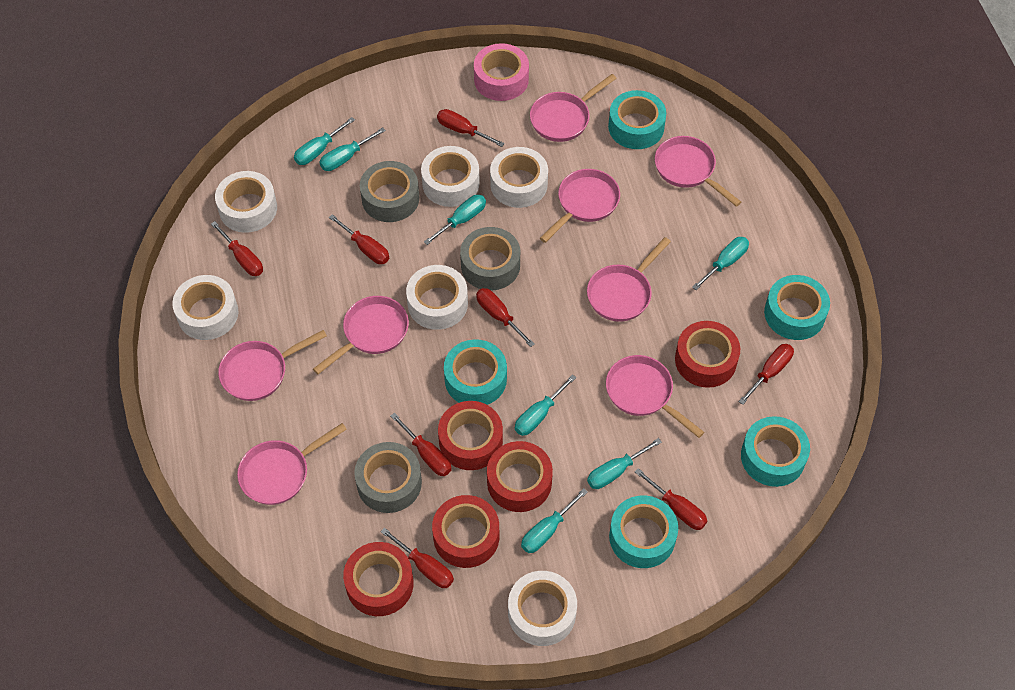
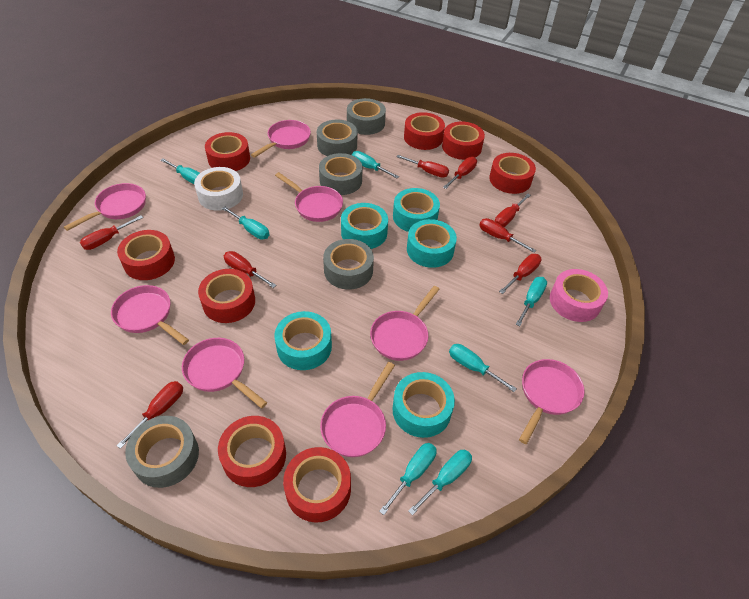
grey tape: [354,442,422,513] [360,161,419,222] [460,227,520,291] = 3 -> [125,416,199,488] [317,120,357,156] [319,153,363,195] [323,239,374,290] [347,98,386,135] = 5
red tape: [343,542,414,616] [432,495,499,568] [438,401,503,470] [487,441,553,512] [675,321,740,388] = 5 -> [117,230,175,280] [198,269,255,323] [205,132,250,171] [218,416,286,487] [283,447,351,523] [404,112,445,150] [442,122,485,160] [489,153,536,194] = 8
white tape: [172,275,238,340] [215,171,277,233] [406,265,468,330] [421,146,480,207] [490,147,548,208] [508,571,577,646] = 6 -> [194,167,243,211] = 1

